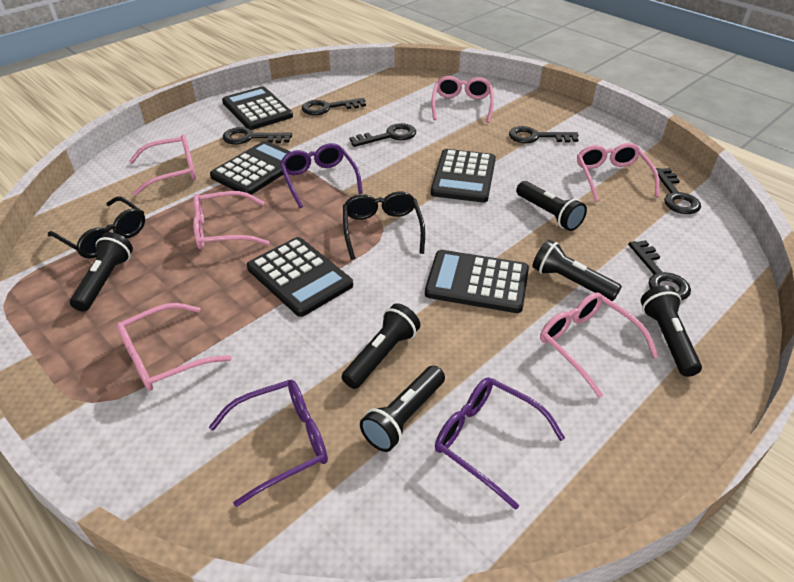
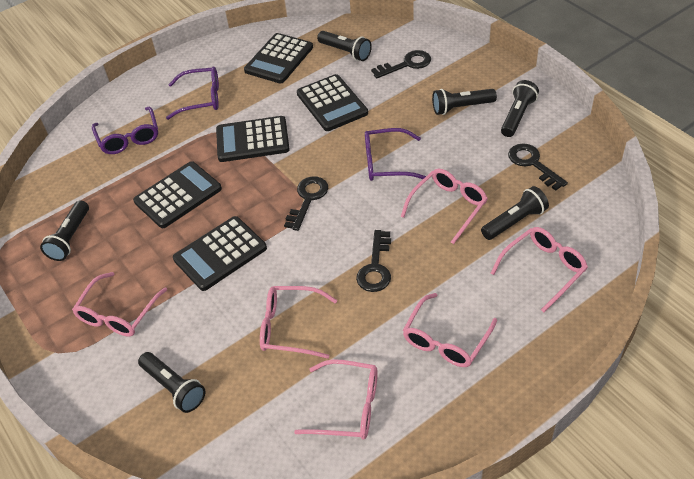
black glasses: [48,197,145,258] [343,191,425,260] = 2 -> none = 0
black key: [223,127,292,144] [302,98,366,115] [349,123,416,147] [509,126,579,143] [628,240,691,301] [656,168,701,214] = 6 -> [284,176,328,231] [356,230,391,292] [371,50,431,79] [508,144,568,191] = 4

